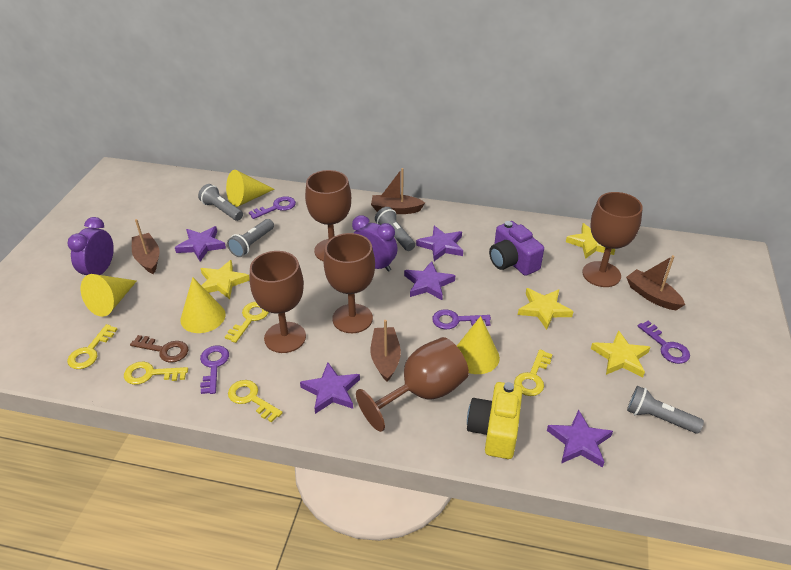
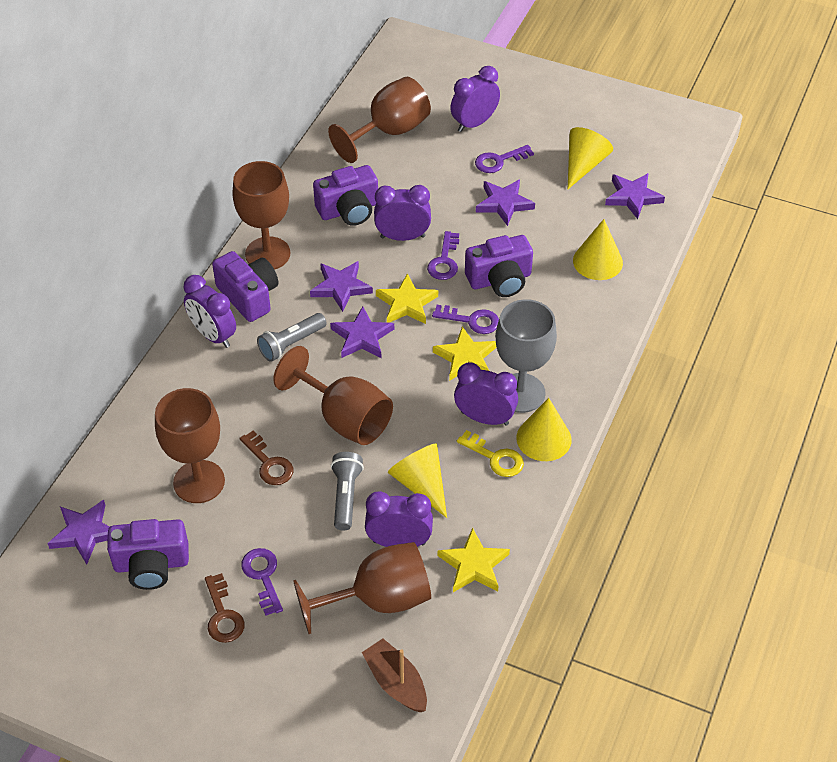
brown boat: [132,219,160,274] [370,320,401,382] [371,168,425,214] [626,255,685,310] = 4 -> [362,639,427,712] = 1
brown key: [130,335,188,363] = 1 -> [205,573,245,643] [239,430,293,485] = 2
grey flashlight: [198,184,243,221] [227,219,274,257] [375,207,415,251] [627,386,704,434] = 4 -> [257,313,327,362] [331,452,364,531] = 2
grey goblet: none = 0 -> [495,299,557,413] = 1
purple camera: [489,221,544,276] = 1 -> [107,519,189,590] [212,251,278,322] [313,165,378,226] [465,235,533,297] = 4
purple clock: [67,217,114,275] [352,215,398,272] = 2 -> [184,275,236,348] [365,491,433,547] [374,185,431,241] [450,66,500,132] [454,362,518,426] = 5
yellow camera: [467,382,523,459] = 1 -> none = 0
yellow key: [67,324,118,369] [124,362,188,385] [225,302,269,343] [228,380,283,423] [514,349,553,396] = 5 -> [457,430,524,477] = 1
yellow star: [200,260,250,299] [518,288,574,330] [566,223,616,259] [591,330,650,377] = 4 -> [376,273,438,324] [433,327,497,381] [438,528,510,592] = 3

